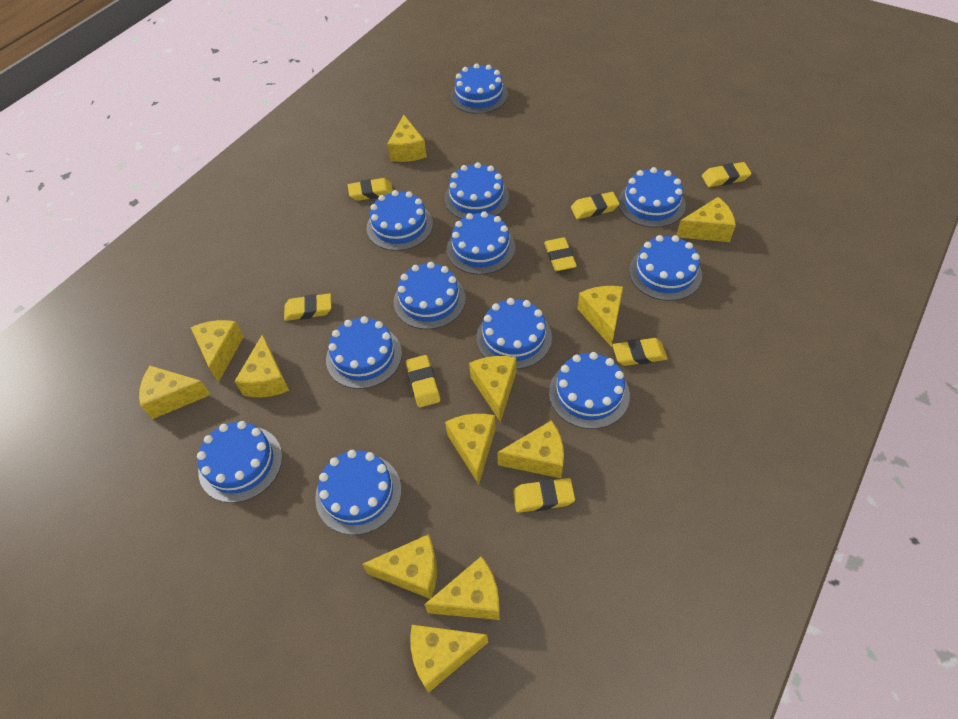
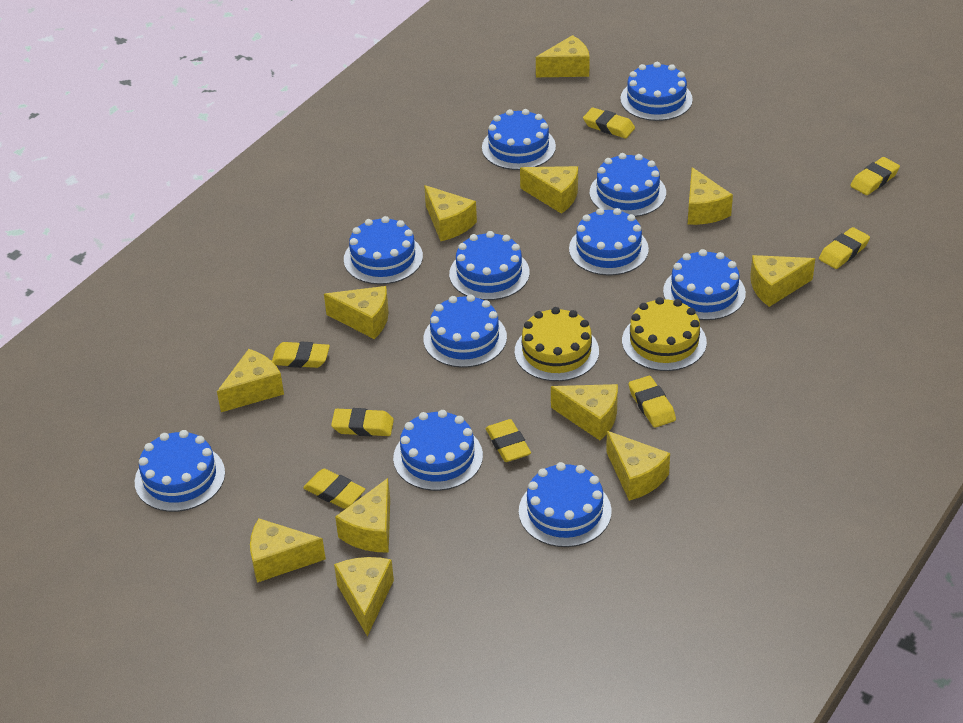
blue cake: [197,421,282,503] [315,450,402,535] [326,316,402,389] [367,190,433,251] [394,262,466,329] [444,162,509,219] [447,211,515,275] [451,63,508,114] [477,298,552,369] [549,352,630,429] [618,167,686,228] [629,235,702,301] = 12 -> [135,430,225,512] [344,216,423,284] [393,410,483,491] [423,294,507,368] [449,231,530,300] [482,109,556,170] [519,462,612,547] [569,208,649,276] [590,153,666,217] [620,62,693,121] [663,249,746,320] = 11
yellow cake: none = 0 -> [515,307,599,381] [622,297,707,371] = 2

